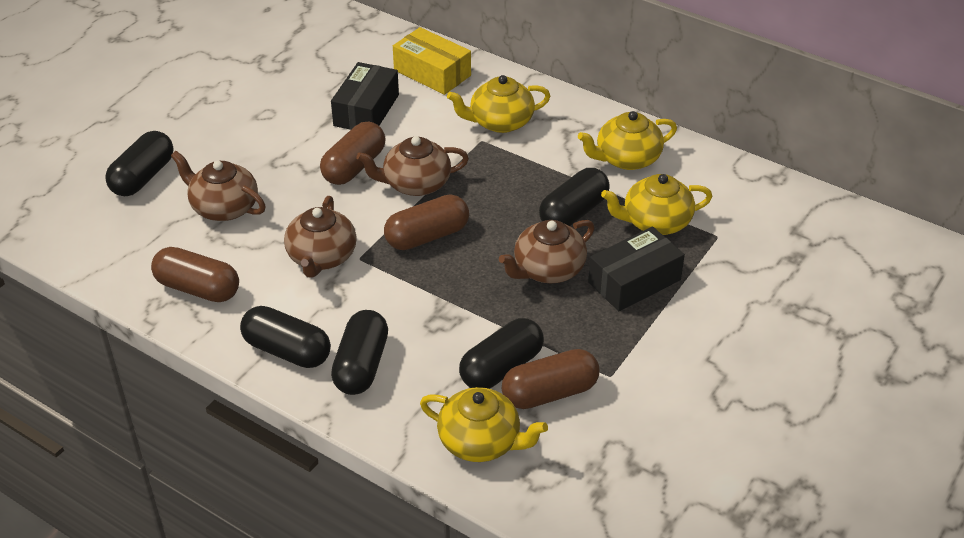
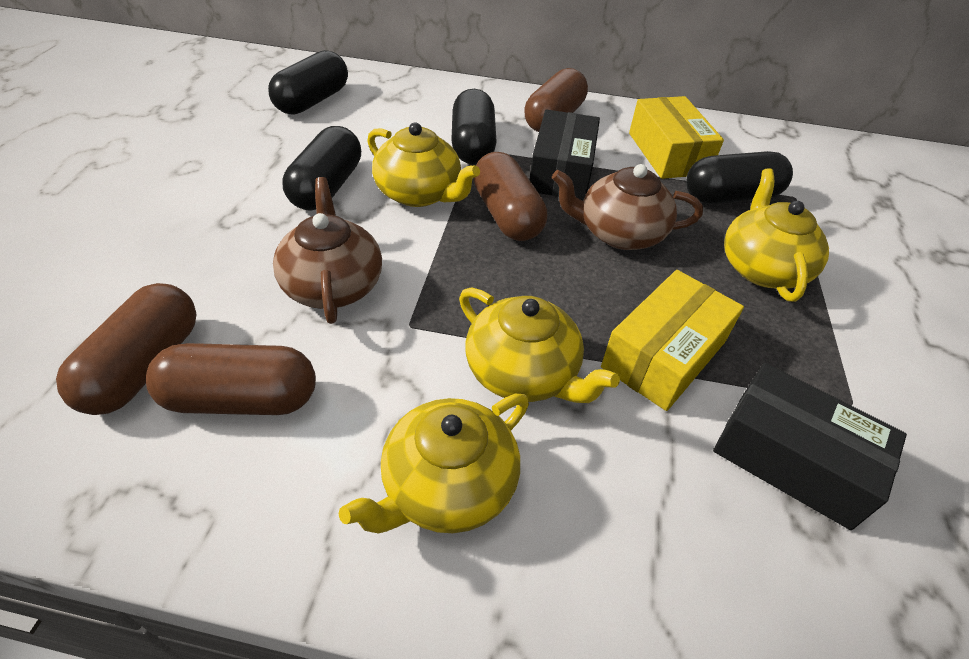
black capsule: [105,131,173,196] [240,306,331,368] [331,310,388,395] [459,318,544,389] [539,168,610,226] = 5 -> [268,50,348,115] [282,126,361,211] [451,89,497,165] [686,151,793,204] = 4
brown teapot: [171,151,266,221] [284,196,357,278] [356,136,469,196] [499,220,594,283] = 4 -> [273,177,382,324] [552,164,703,250] = 2
yellow box: [393,27,471,95] = 1 -> [601,270,744,411] [629,96,724,179] = 2

